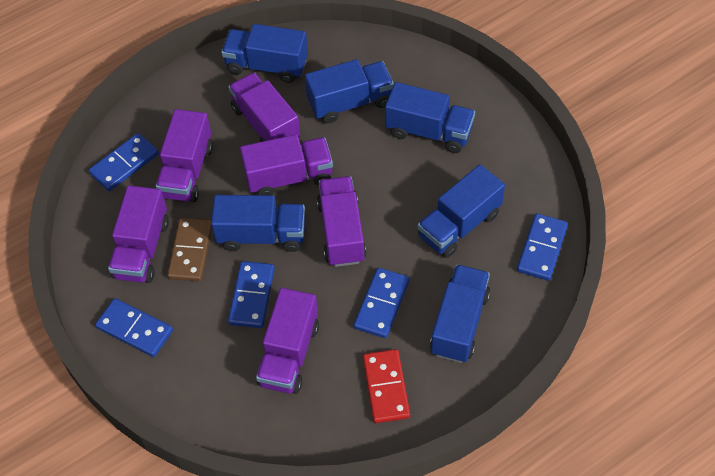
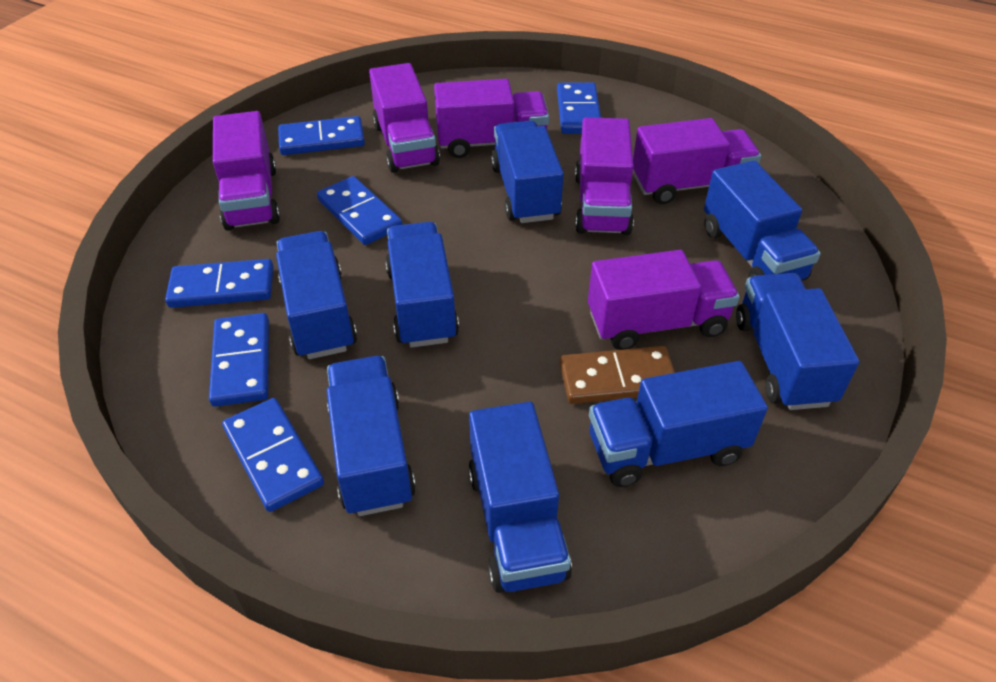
blue domino: [89,133,159,191] [95,298,173,357] [228,261,275,328] [354,268,409,338] [517,213,568,281] = 5 -> [165,259,274,308] [209,313,269,407] [222,398,324,512] [278,116,365,155] [317,176,402,245] [557,83,601,134] = 6
blue truck: [211,195,305,252] [221,24,308,83] [305,59,394,124] [385,82,475,153] [418,164,505,258] [430,264,490,363] = 6 -> [276,231,357,359] [327,356,416,516] [385,222,459,348] [468,402,572,593] [491,120,564,223] [589,361,768,487] [704,160,821,281] [736,273,859,410] = 8
red domino: [363,349,410,423] = 1 -> none = 0

